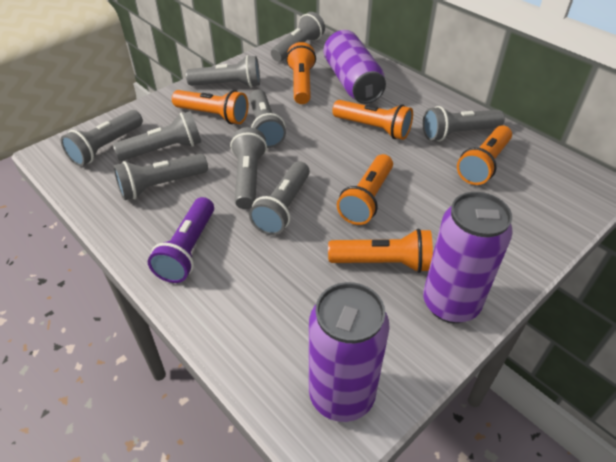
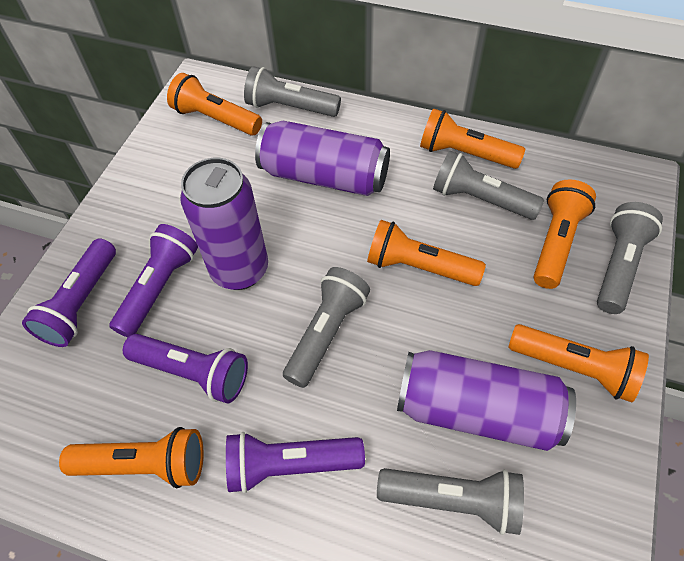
grey flashlight: [61,110,143,166] [113,111,201,161] [114,154,208,200] [186,55,260,87] [230,127,267,209] [249,89,286,148] [249,161,310,235] [271,12,325,62] [423,106,505,141] = 9 -> [244,66,341,117] [283,267,370,388] [377,468,524,535] [433,151,544,220] [597,202,663,314] = 5
purple flashlight: [148,197,214,283] = 1 -> [22,238,116,347] [109,224,198,337] [123,334,248,404] [226,432,365,493] = 4

